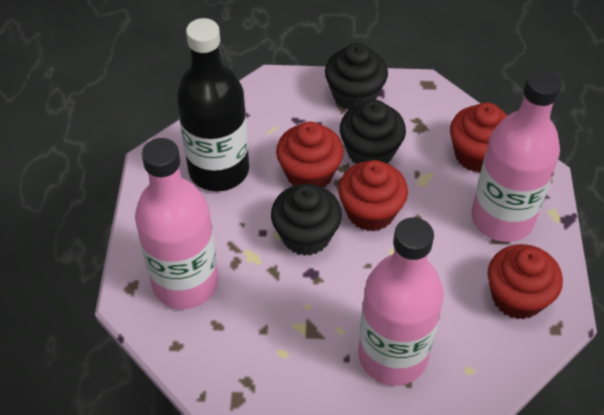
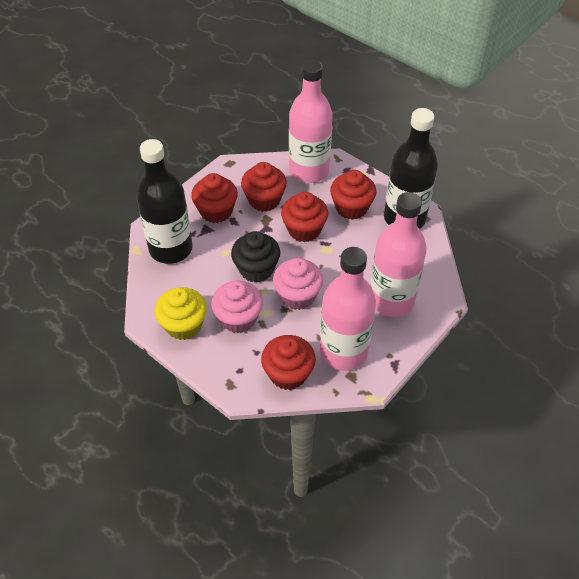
black bottle: [177,18,249,191] = 1 -> [136,139,193,264] [384,108,438,229] = 2
black cupcake: [271,184,342,256] [325,43,388,110] [340,100,406,164] = 3 -> [231,231,280,282] = 1
pink cupcake: none = 0 -> [211,281,263,333] [273,258,323,310] = 2
red cupcake: [276,122,344,187] [338,160,408,231] [450,102,508,173] [488,244,563,319] = 4 -> [191,173,238,223] [241,162,287,212] [261,335,316,390] [281,192,328,242] [330,170,377,220] = 5
yellow cupcake: none = 0 -> [155,287,207,340] = 1

